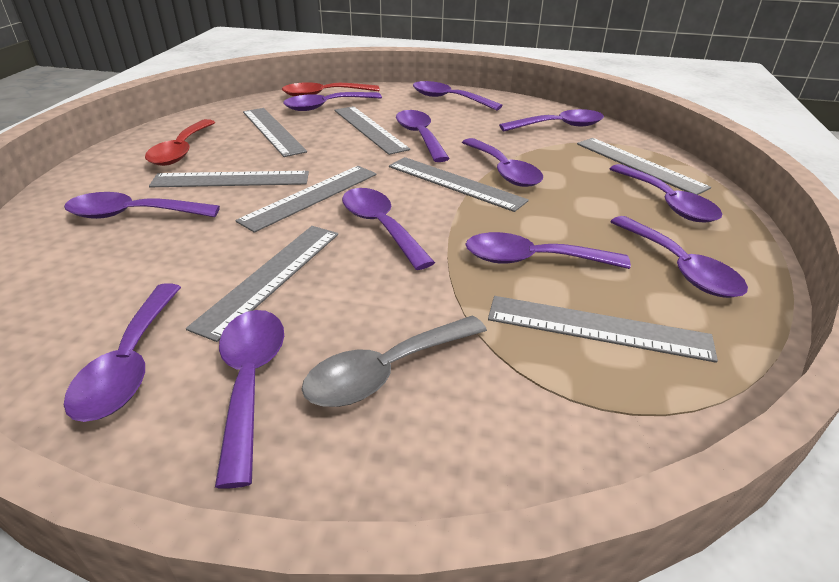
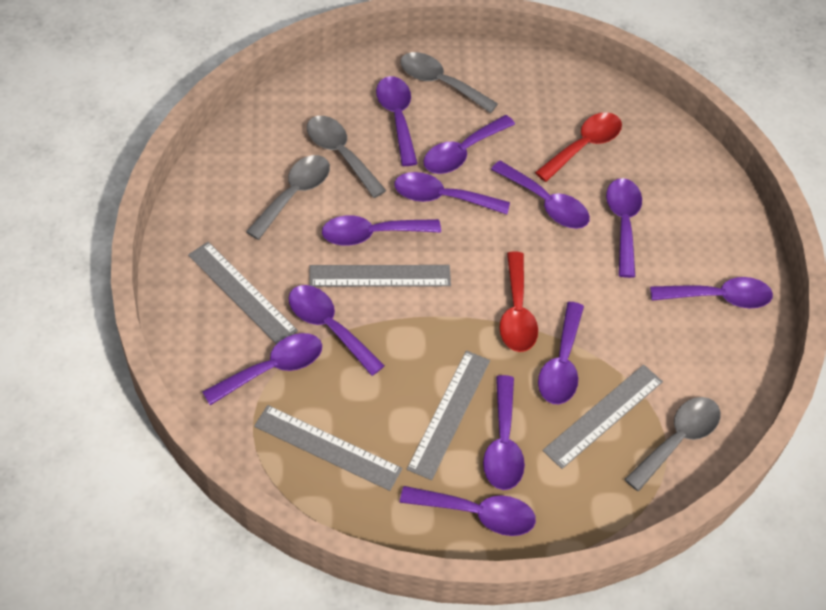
grey ruler: [149,171,309,187] [186,226,338,342] [235,166,377,233] [243,108,307,157] [334,106,410,155] [389,157,529,212] [488,296,718,363] [577,138,711,195] = 8 -> [188,242,298,344] [254,405,402,491] [309,265,451,287] [407,350,490,480] [542,365,663,469] = 5
grey spoon: [302,316,487,407] = 1 -> [246,155,330,240] [307,116,387,198] [400,52,498,113] [624,397,721,492] = 4

